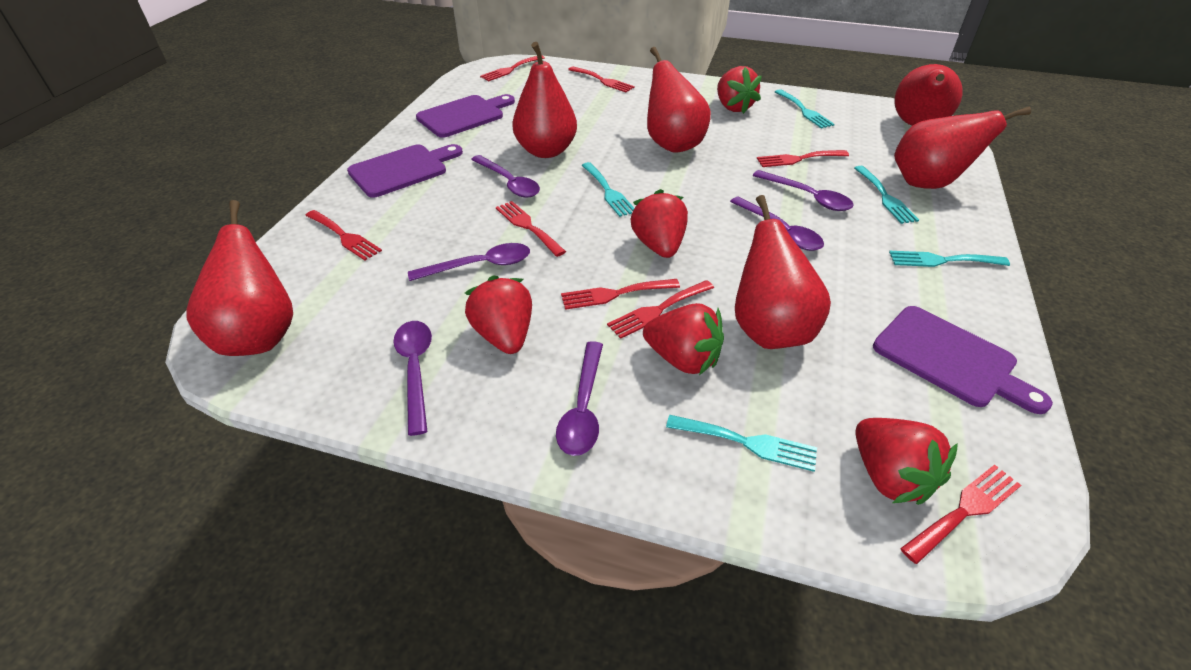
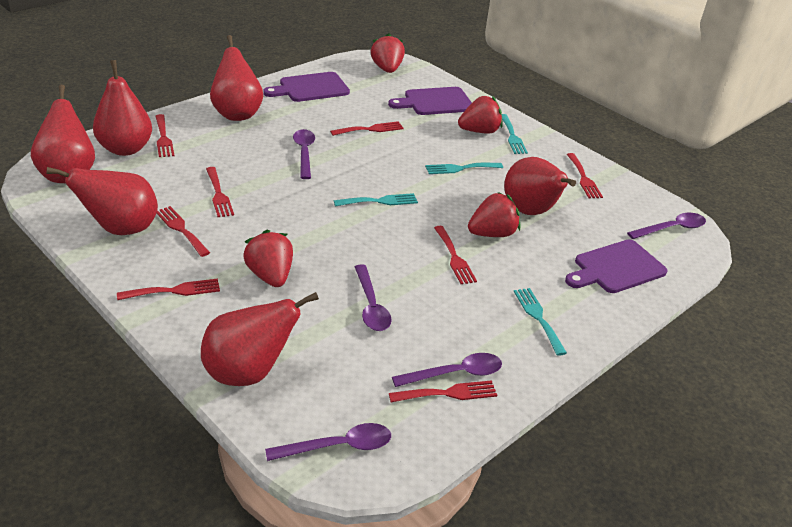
purple spoon: [393,321,432,436] [408,243,530,281] [471,155,540,198] [556,341,603,456] [730,196,824,251] [753,170,854,211] = 6 -> [265,423,391,461] [293,129,315,179] [355,265,392,331] [392,353,502,387] [627,213,706,239] = 5
red strawberry: [465,275,532,354] [631,189,688,258] [643,303,724,375] [717,66,762,114] [856,418,958,505] = 5 -> [243,230,293,287] [371,33,405,73] [458,96,503,134] [468,192,520,237] = 4
turquoise fork: [581,162,634,217] [666,415,817,472] [775,89,835,129] [854,166,919,224] [889,251,1010,267] = 5 -> [334,193,418,206] [425,163,503,174] [502,114,528,154] [514,288,567,356] = 4

